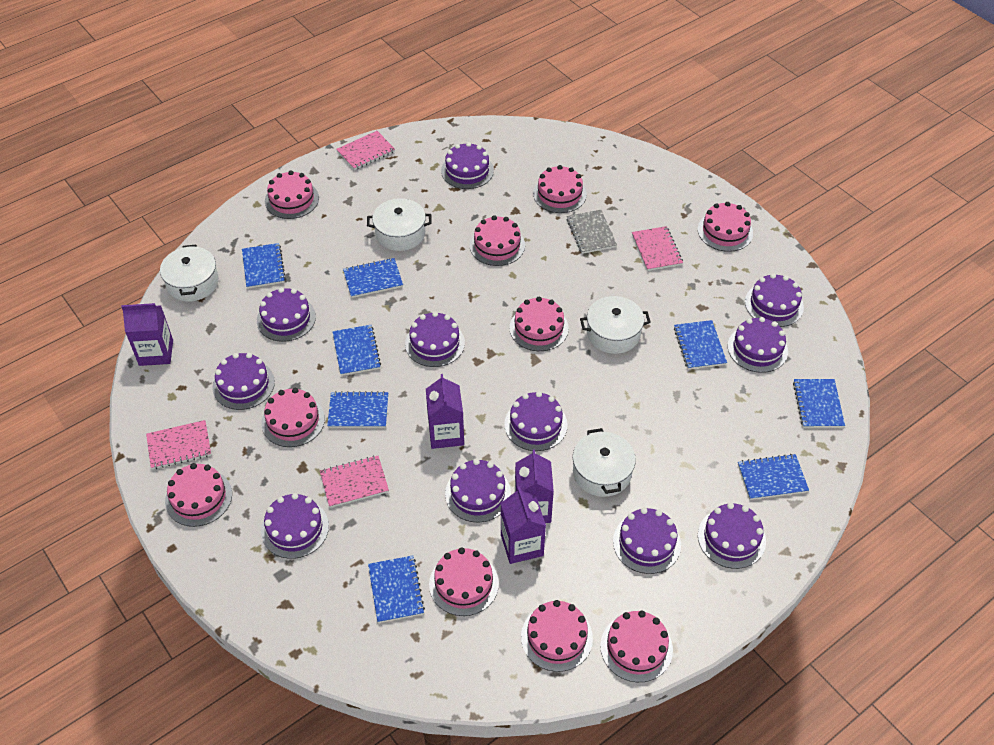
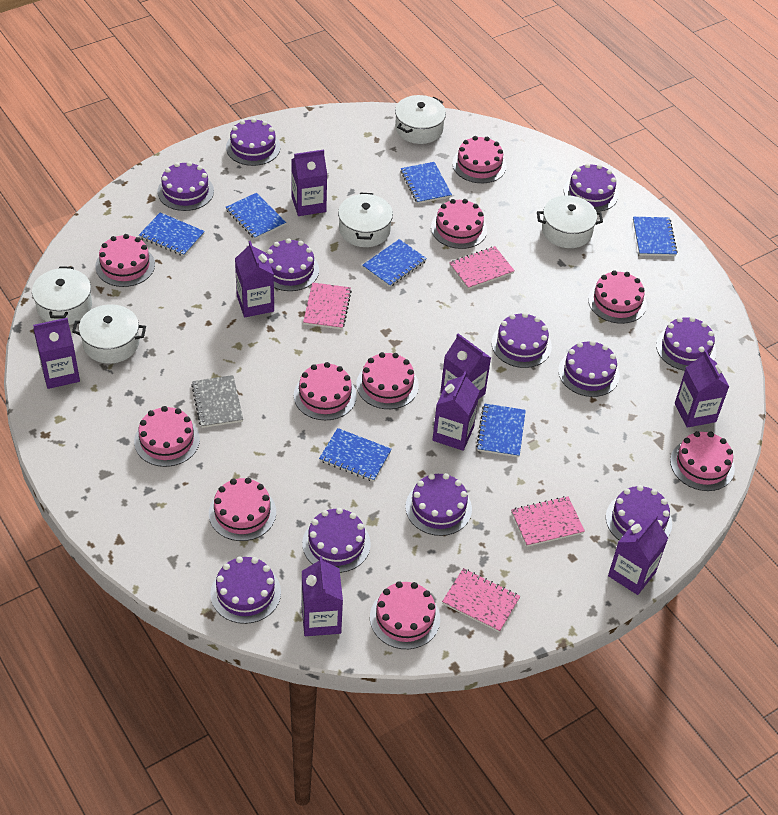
blue notebook: [242,243,286,289] [327,391,388,428] [332,325,381,376] [343,258,403,298] [368,556,425,623] [674,320,727,369] [738,454,809,500] [793,379,845,428] = 8 -> [139,213,205,256] [226,193,286,239] [319,428,392,482] [362,239,427,287] [401,162,452,204] [476,403,526,457] [633,217,678,256] = 7
purple carton: [121,303,173,366] [426,374,464,449] [501,486,546,564] [515,449,554,523] = 4 -> [33,318,80,389] [235,241,274,317] [291,150,327,216] [302,556,343,636] [432,372,480,451] [440,333,491,399] [608,515,668,595] [675,350,729,428] = 8
white pot: [160,245,219,302] [367,198,432,251] [573,428,636,497] [580,296,651,354] = 4 -> [32,266,92,325] [72,304,146,364] [338,193,393,247] [395,95,446,144] [537,195,603,248] = 5

